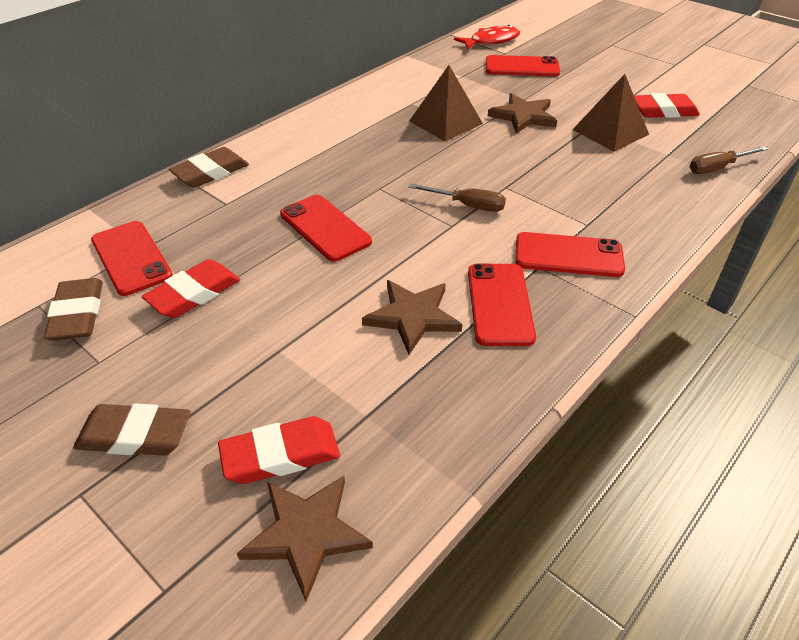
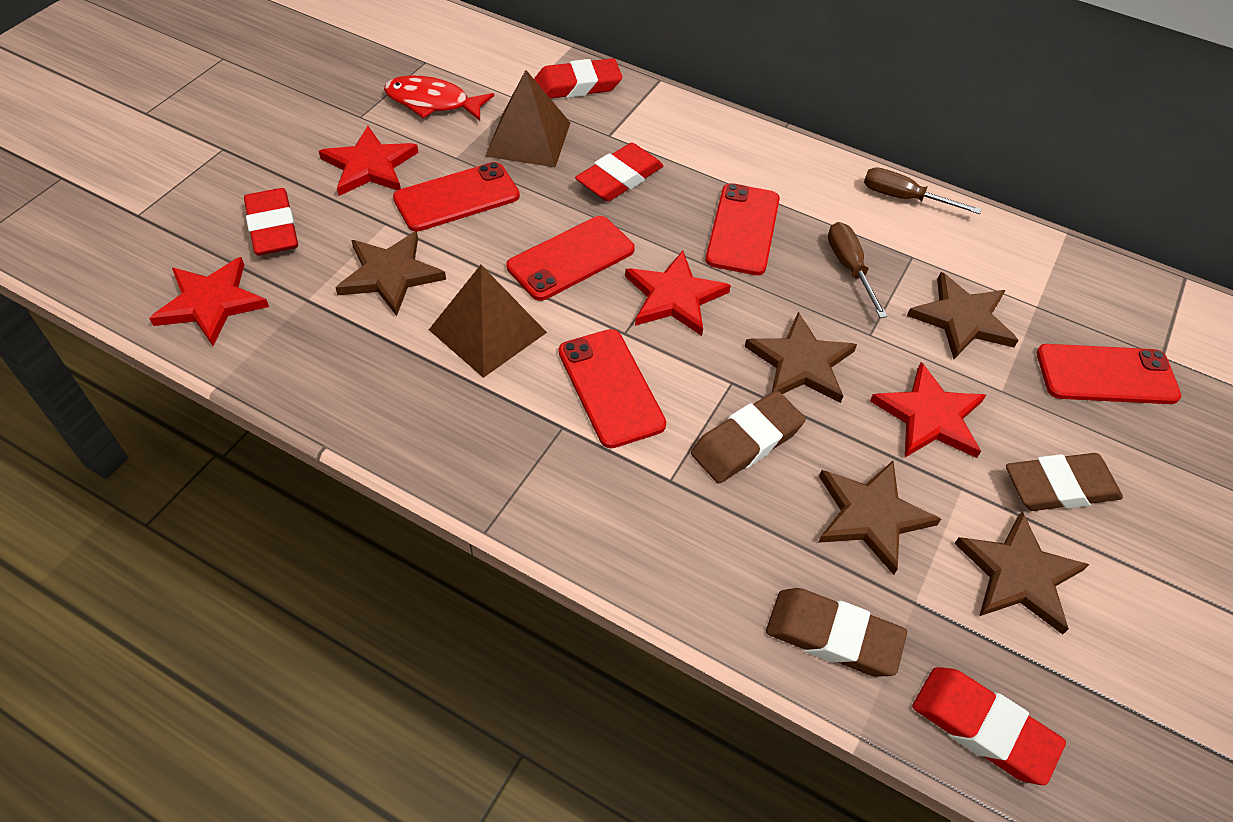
brown star: [237,476,373,601] [362,280,463,354] [488,93,557,134] = 3 -> [335,231,446,316] [745,312,857,403] [818,461,941,575] [907,272,1019,359] [954,511,1089,634] = 5
red eraser: [142,259,240,318] [218,416,340,484] [634,93,700,118] = 3 -> [244,188,298,255] [534,58,622,99] [575,143,663,201] [912,667,1066,785] = 4
red star: none = 0 -> [149,257,269,346] [319,126,418,196] [625,250,731,336] [870,362,986,458] = 4

